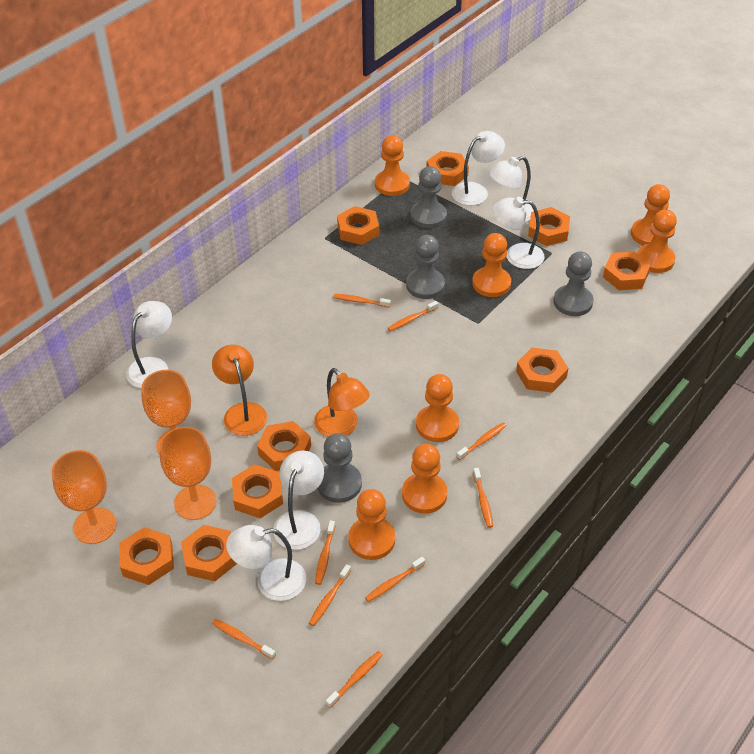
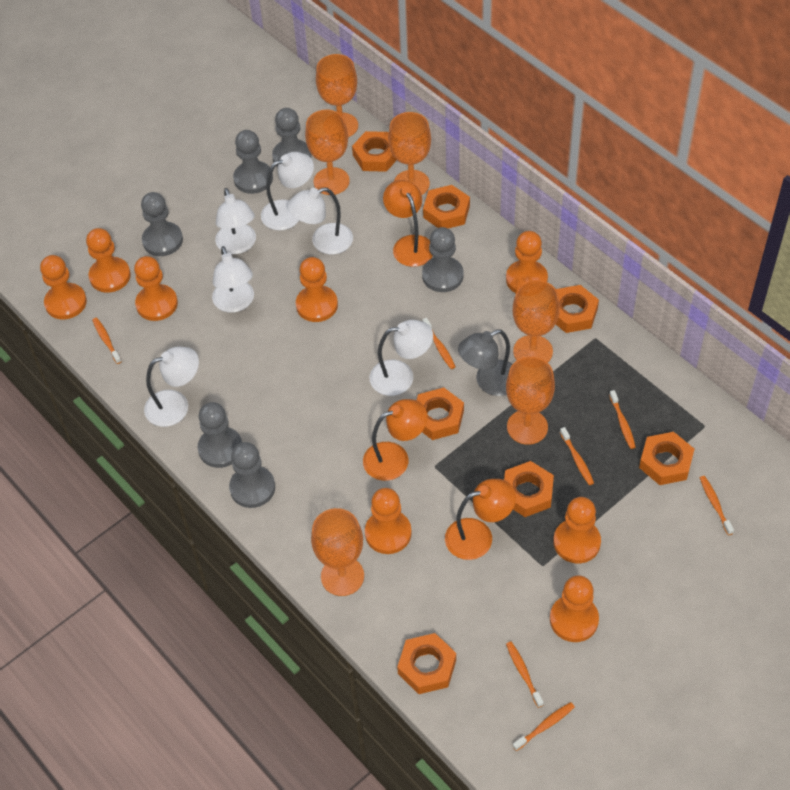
grey lamp: none = 0 -> [458,329,512,396] = 1
grey pawn: [317,433,362,503] [406,235,445,299] [411,166,447,228] [553,251,594,316] = 4 -> [141,192,183,256] [197,402,242,468] [229,442,275,508] [233,130,273,194] [272,108,311,167] [422,227,463,292] = 6
orange goblet: [52,450,117,544] [141,370,191,455] [160,427,216,520] = 3 -> [305,110,350,195] [311,508,364,596] [316,54,358,137] [388,112,431,195] [506,357,555,445] [513,280,560,363] = 6
orange lamp: [212,345,267,436] [314,368,370,437] = 2 -> [363,399,428,481] [383,180,433,267] [445,479,516,560] = 3
orange nut: [119,527,174,585] [181,525,237,581] [232,464,283,518] [257,421,311,471] [337,206,379,245] [426,151,469,186] [516,348,568,393] [528,207,570,246] [603,251,651,290] = 9 -> [352,131,397,172] [397,633,456,694] [417,388,464,440] [423,185,470,228] [504,461,554,517] [556,285,599,333] [639,432,694,485] = 7
orange pawn: [348,489,395,560] [375,135,410,196] [402,444,448,514] [416,374,459,442] [472,233,511,297] [631,184,670,245] [637,209,677,273] = 7 -> [40,255,87,319] [86,228,131,293] [134,256,178,321] [296,257,338,322] [365,488,412,554] [506,231,548,293] [550,575,599,642] [553,497,601,563] = 8
orange toothbrush: [212,619,276,659] [309,564,351,626] [315,520,335,585] [326,651,383,708] [333,294,391,307] [365,557,425,602] [388,301,438,331] [456,422,506,460] [473,468,493,528] = 9 -> [92,317,122,364] [423,318,456,369] [506,642,544,708] [513,702,575,751] [560,427,594,485] [609,390,636,449] [700,476,734,535] = 7

